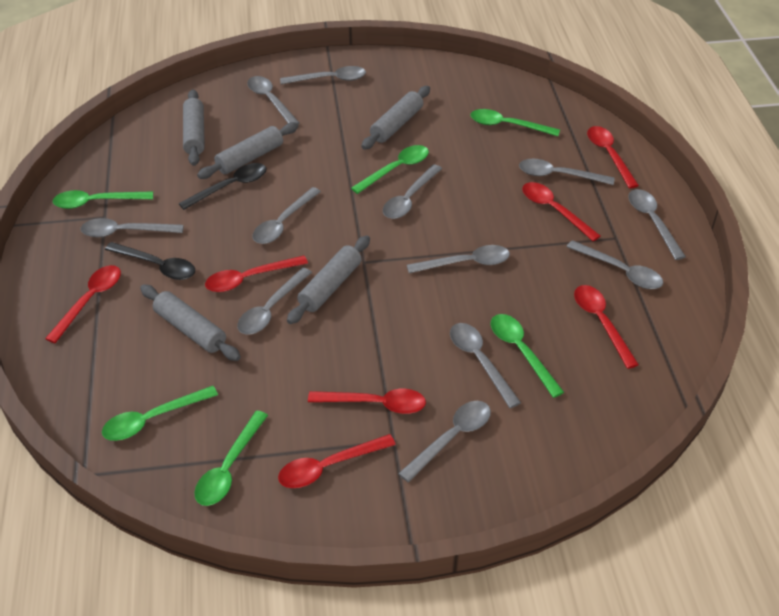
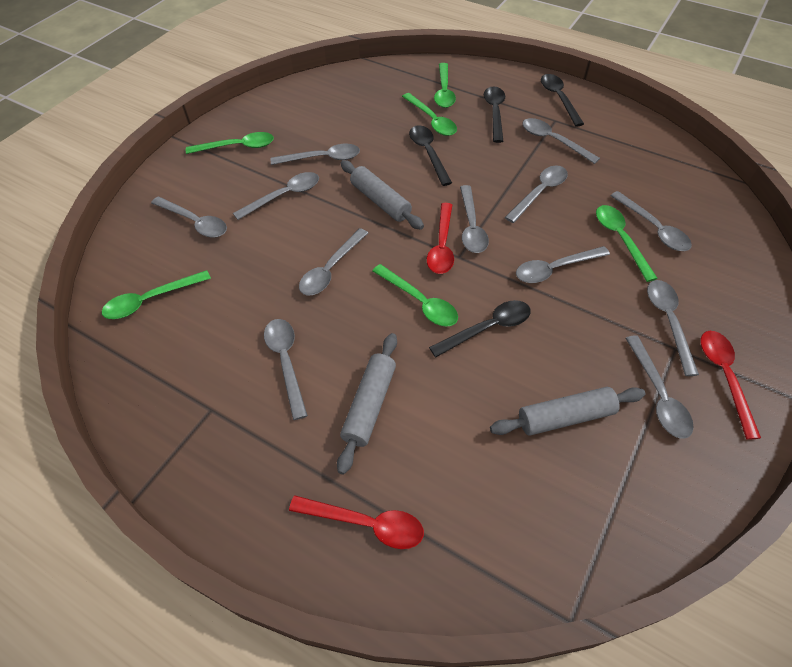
black spoon: [105,242,195,280] [178,163,266,210] = 2 -> [409,125,452,186] [429,300,530,357] [484,86,505,143] [541,74,584,126] = 4
grey rolling pin: [140,285,241,361] [183,90,205,166] [197,122,298,179] [287,236,370,324] [361,86,430,150] = 5 -> [337,333,397,474] [340,160,424,230] [490,387,645,436] = 3
red spoon: [45,265,121,343] [205,256,308,292] [278,434,396,488] [308,389,426,414] [522,182,600,241] [574,285,639,369] [587,126,639,188] = 7 -> [289,495,424,549] [427,203,454,274] [701,331,761,440] = 3

